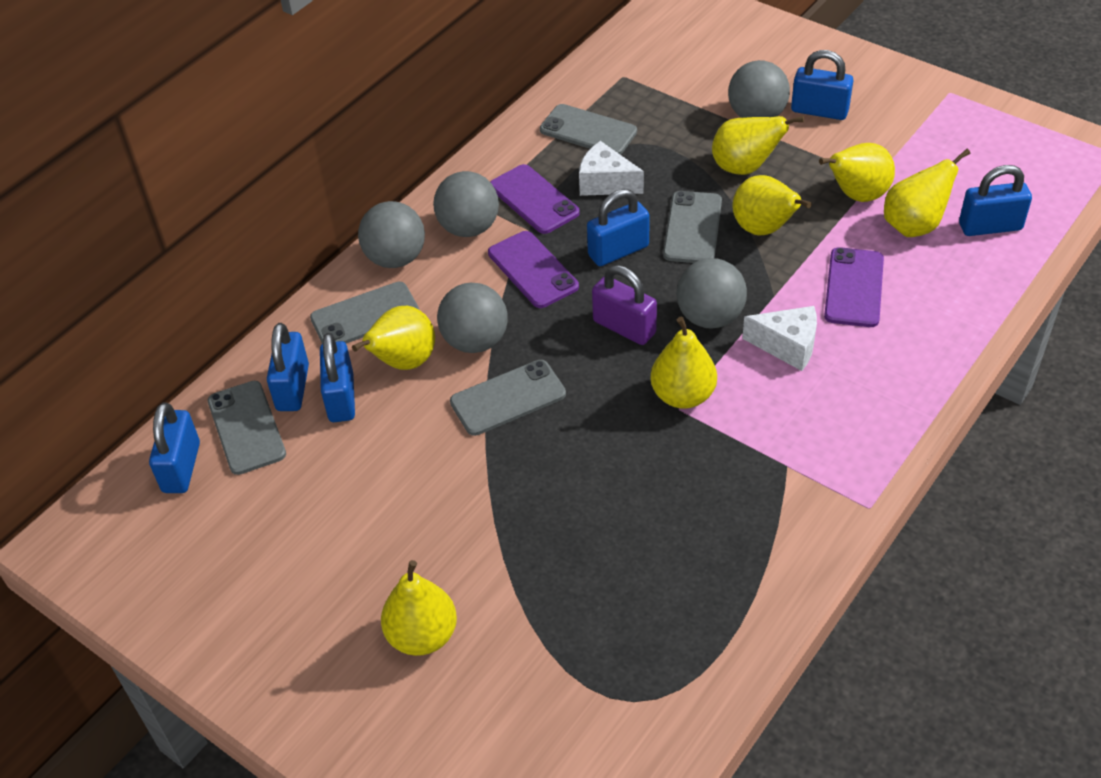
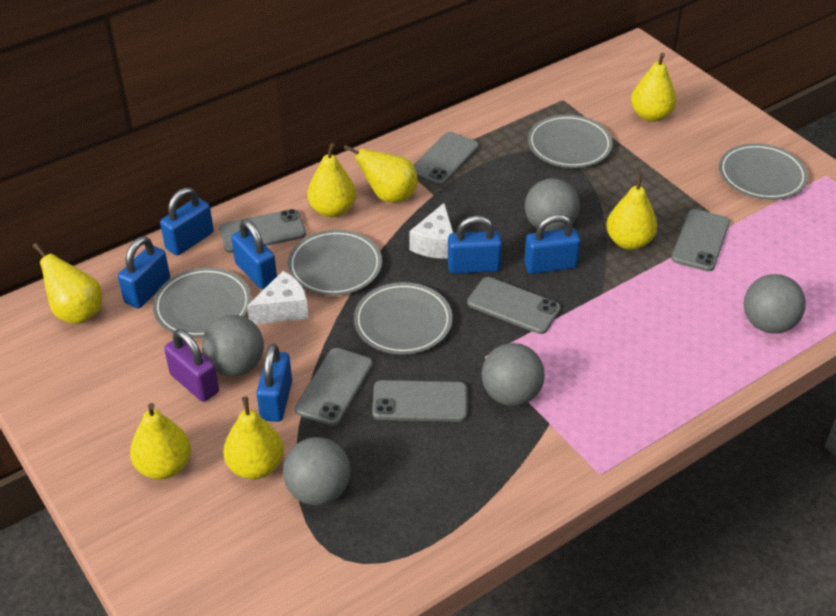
grey phone: [208,381,286,475] [310,282,419,344] [450,360,566,436] [540,104,637,155] [663,191,722,263] = 5 -> [219,209,306,253] [295,348,373,426] [372,380,467,422] [413,132,479,186] [467,277,561,334] [672,209,730,271] = 6
grey plate: none = 0 -> [153,267,251,338] [288,230,382,296] [354,282,453,355] [528,115,613,168] [719,143,808,200] = 5
purple phone: [488,231,579,308] [490,164,580,234] [824,247,884,327] = 3 -> none = 0

